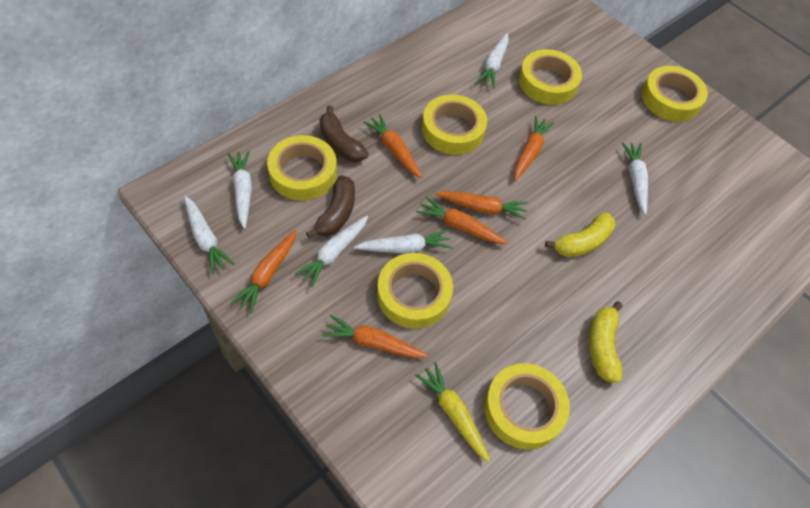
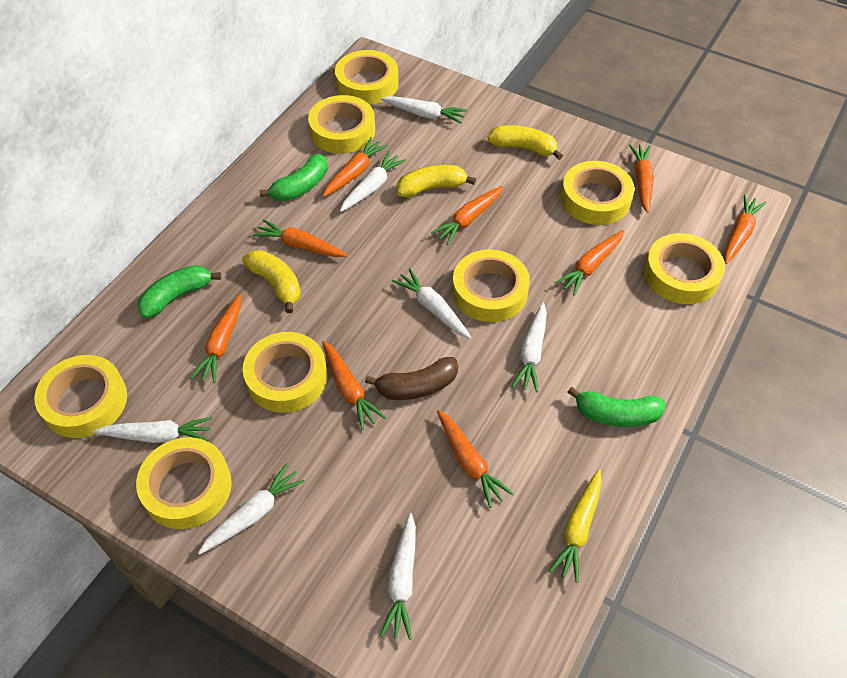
brown banana: [306,175,355,238] [320,106,369,162] = 2 -> [365,357,458,400] = 1
green banana: none = 0 -> [137,265,222,318] [259,154,328,201] [567,387,666,427] = 3
orange carrot: [230,230,296,313] [322,315,428,358] [363,114,422,178] [417,197,508,244] [435,191,528,220] [514,116,554,180] = 6 -> [190,294,242,383] [253,219,348,257] [322,341,386,430] [323,137,388,197] [431,186,503,245] [437,410,514,508] [555,230,624,295] [629,144,654,213] [724,195,766,264] = 9
white carrot: [184,196,234,275] [228,151,252,229] [294,216,368,287] [354,229,452,253] [476,33,509,88] [622,142,648,215] = 6 -> [94,417,212,443] [198,463,305,555] [340,151,406,212] [380,513,416,640] [381,96,467,123] [392,268,471,339] [512,302,547,392] = 7
yellow banana: [545,213,615,257] [589,301,623,383] = 2 -> [242,250,301,313] [397,165,476,198] [487,125,563,160] = 3
yellow tape: [267,135,337,201] [377,253,453,329] [422,95,487,155] [484,363,570,450] [519,49,582,105] [641,66,708,122] = 6 -> [34,355,127,438] [136,437,232,529] [243,332,327,413] [308,95,375,154] [335,50,399,104] [452,249,530,322] [561,161,635,225] [644,233,725,304] = 8

